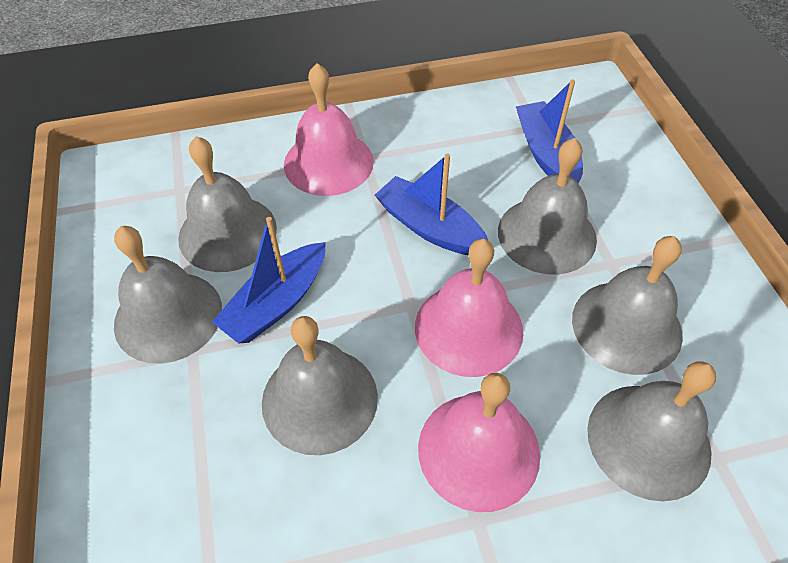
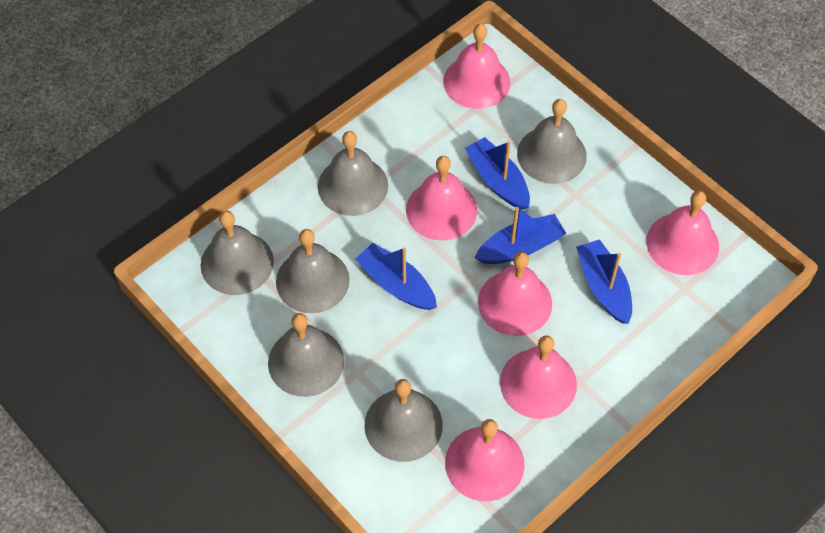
blue boat: [212,217,326,344] [374,153,488,255] [516,80,583,184] = 3 -> [356,243,437,310] [465,137,530,210] [475,207,566,264] [576,239,632,324] = 4
pink bell: [284,63,374,196] [415,239,523,377] [418,373,540,512] = 3 -> [406,156,477,241] [443,24,510,109] [445,419,525,501] [478,252,552,336] [500,336,577,419] [647,191,719,275] = 6

